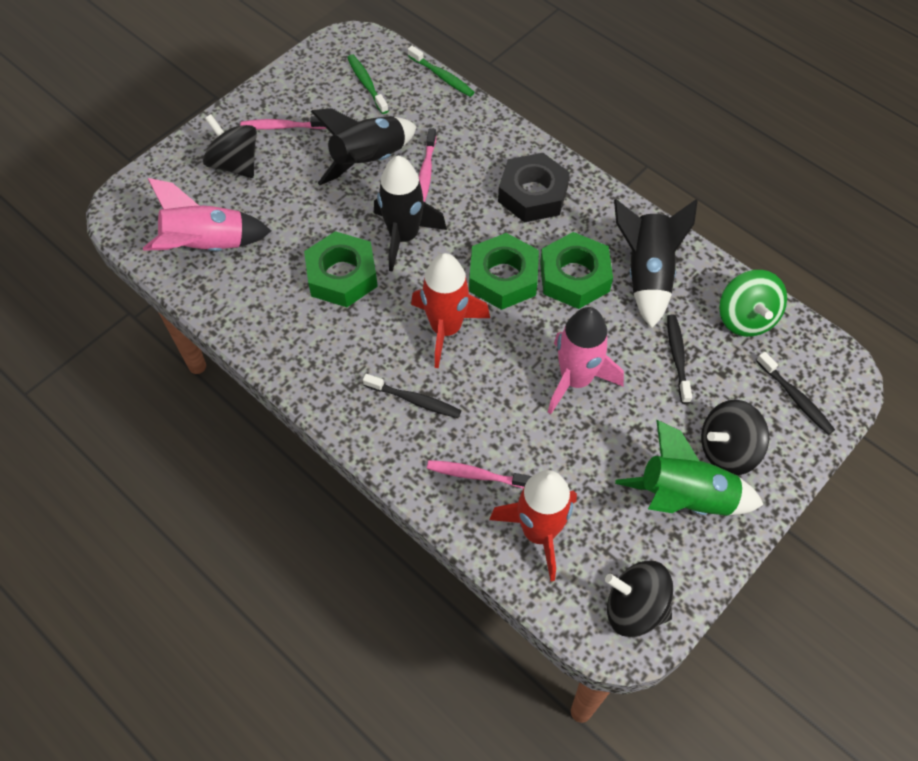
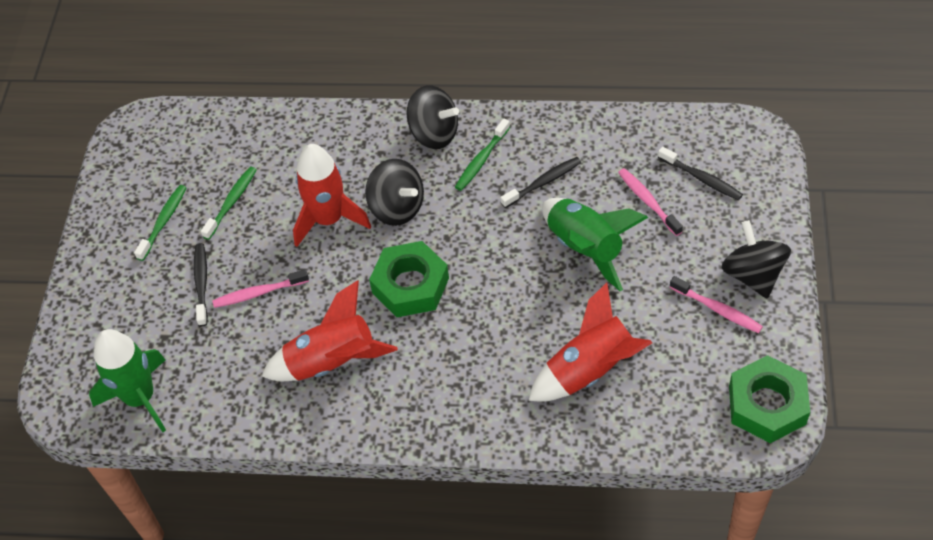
black nut: [498,153,570,223] = 1 -> none = 0
black rocket: [311,108,417,185] [374,156,447,272] [614,199,698,328] = 3 -> none = 0
green nut: [304,231,378,307] [469,233,539,310] [540,232,613,309] = 3 -> [369,241,449,317] [729,355,810,443] = 2
green rocket: [615,419,764,516] = 1 -> [89,329,166,432] [542,198,648,291] = 2
green spinning top: [719,270,787,337] = 1 -> none = 0
green toothbrush: [347,54,389,114] [408,46,474,97] = 2 -> [134,185,187,261] [201,167,257,240] [455,119,510,191] = 3
pink rocket: [143,178,271,251] [548,307,624,414] = 2 -> none = 0
red rocket: [411,253,490,368] [489,470,577,581] = 2 -> [261,280,398,381] [293,144,371,247] [528,283,652,402] = 3

